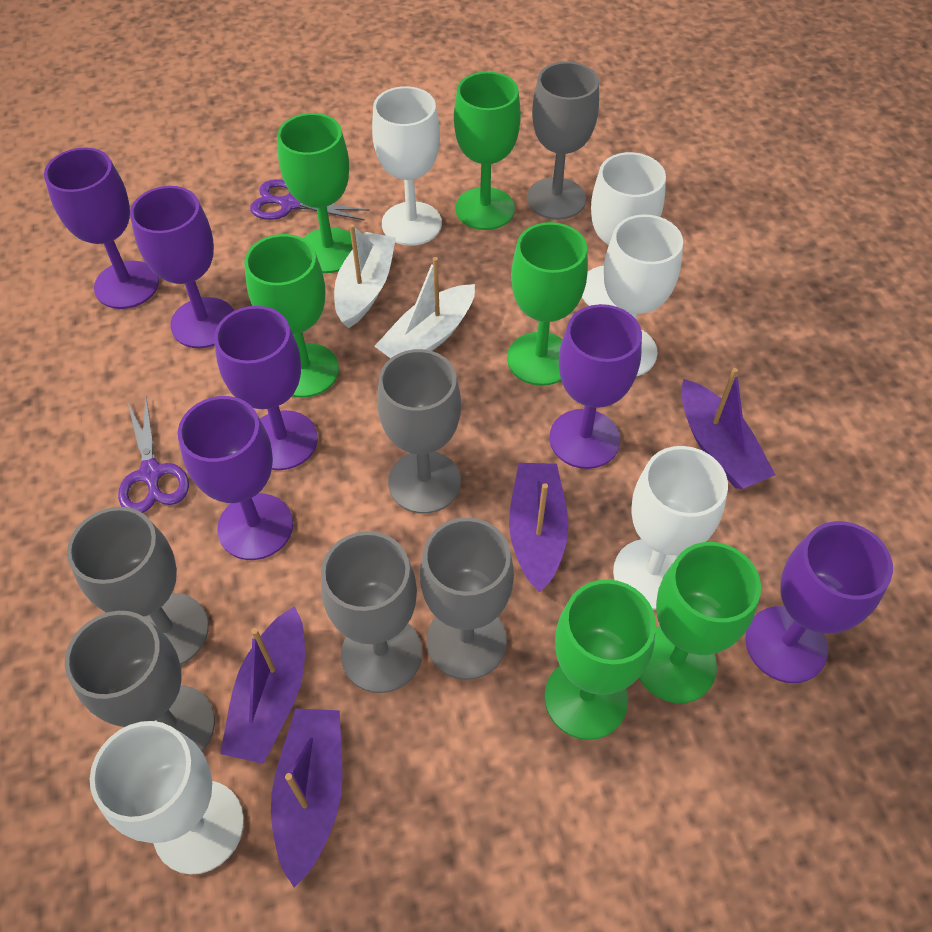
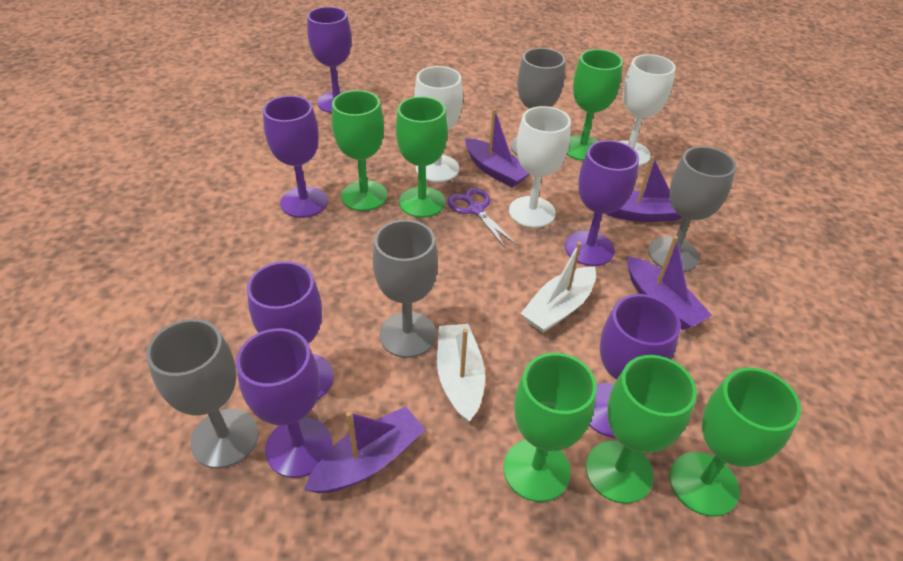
grey goblet: [65,611,215,752] [67,507,209,665] [321,531,422,693] [377,349,461,514] [420,518,514,680] [527,62,599,220] = 6 -> [146,319,258,468] [373,220,438,358] [511,48,565,155] [648,146,736,272] = 4
purple scissors: [118,397,189,513] [250,179,370,221] = 2 -> [447,188,517,247] = 1
white goblet: [90,721,244,875] [372,86,442,246] [582,152,666,307] [604,215,683,377] [613,446,728,610] = 5 -> [414,66,463,182] [509,106,571,228] [619,54,676,166] = 3

